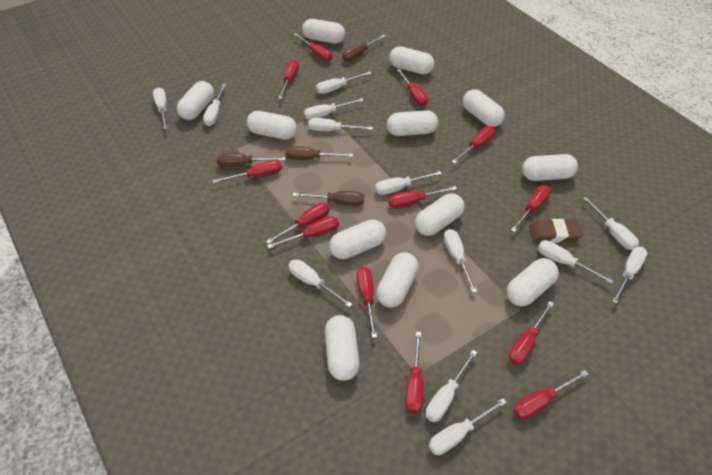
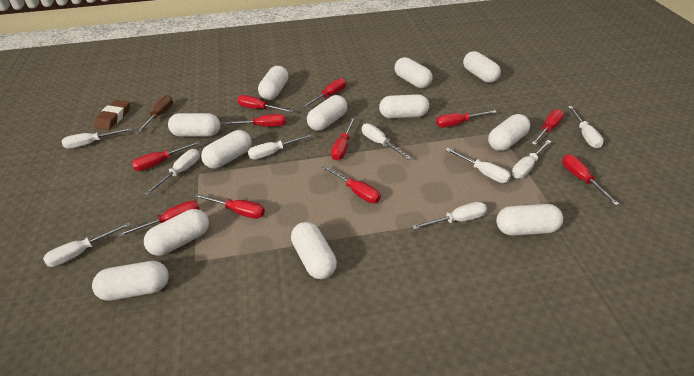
brown screwdriver: [217,153,285,167] [285,146,353,160] [293,191,364,206] [342,35,386,61] = 4 -> [135,95,173,134] = 1
red screwdriver: [213,160,282,183] [266,203,330,244] [267,216,339,249] [278,60,299,99] [293,33,332,62] [357,267,377,338] [388,186,457,209] [396,68,428,106] [405,331,424,414] [452,126,495,164] [509,301,554,365] [511,185,551,232] [513,370,588,420] = 13 -> [118,200,200,237] [132,141,201,171] [194,194,265,219] [222,114,286,127] [237,95,293,113] [303,78,346,107] [322,165,381,203] [331,118,355,161] [436,110,497,127] [531,109,564,145] [562,154,619,206] = 11
white screwdriver: [153,88,168,129] [203,84,227,126] [288,259,352,307] [304,98,364,120] [308,118,373,131] [316,72,372,94] [375,171,442,195] [426,350,477,422] [429,398,507,455] [444,229,477,293] [538,240,614,284] [583,197,639,250] [612,247,647,304] = 13 -> [43,222,131,267] [62,128,132,149] [144,149,200,195] [248,134,313,160] [362,123,411,160] [412,202,487,230] [445,148,511,183] [512,140,552,178] [568,106,604,148] = 9

